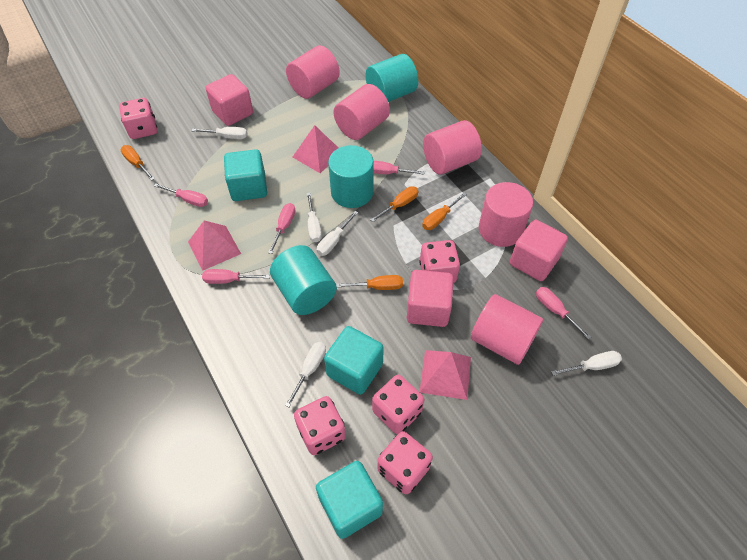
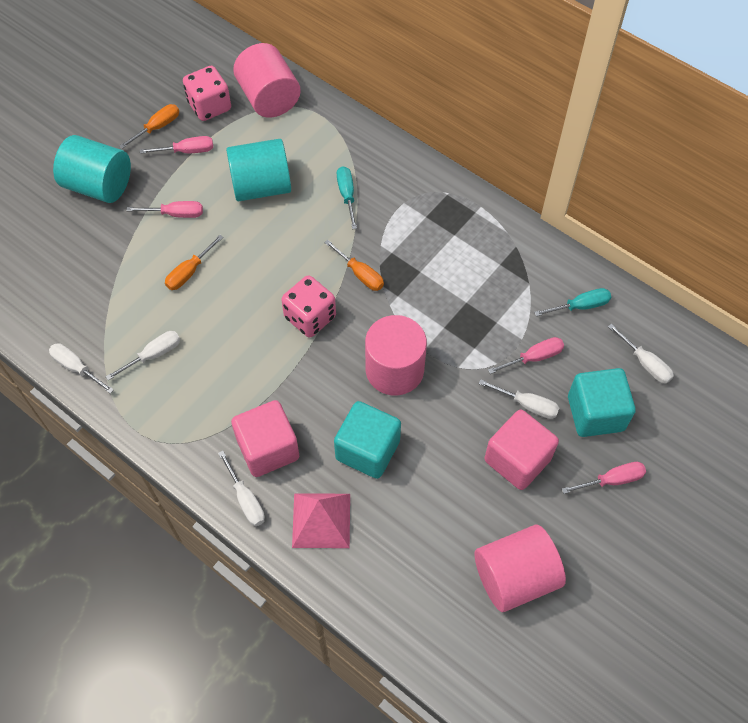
orange screwdriver: [120,145,155,180] [336,275,403,290] [370,186,418,222] [422,193,467,230] = 4 -> [119,104,179,149] [165,235,224,290] [324,240,384,291] = 3
pink cube: [206,74,253,126] [407,270,453,327] [510,220,568,281] = 3 -> [231,400,299,477] [484,410,559,490] = 2
pink cylinder: [286,46,340,99] [333,84,390,140] [423,120,482,175] [471,294,543,365] [479,182,533,247] = 5 -> [233,43,301,118] [365,315,427,395] [475,525,566,612] = 3
pink dice: [119,98,157,139] [294,396,346,455] [372,375,424,434] [378,431,433,494] [419,240,460,283] = 5 -> [183,66,231,121] [281,275,336,337] = 2
pink pyramid: [188,220,241,271] [293,125,338,173] [420,350,471,400] = 3 -> [292,494,350,548] = 1
pink screwdriver: [154,183,208,207] [202,269,270,284] [268,203,296,254] [373,161,425,175] [536,287,591,339] = 5 -> [127,201,203,218] [140,136,213,154] [488,337,564,374] [562,462,646,494] = 4
turquoise cube: [224,149,267,201] [316,461,383,539] [324,326,384,395] = 3 -> [334,401,401,479] [568,368,636,437] = 2
turquoise cylinder: [270,245,337,315] [328,145,374,208] [366,54,418,102] = 3 -> [53,135,131,203] [226,139,291,201] = 2
turquoise screwdriver: none = 0 -> [337,166,357,230] [534,288,611,316] = 2

